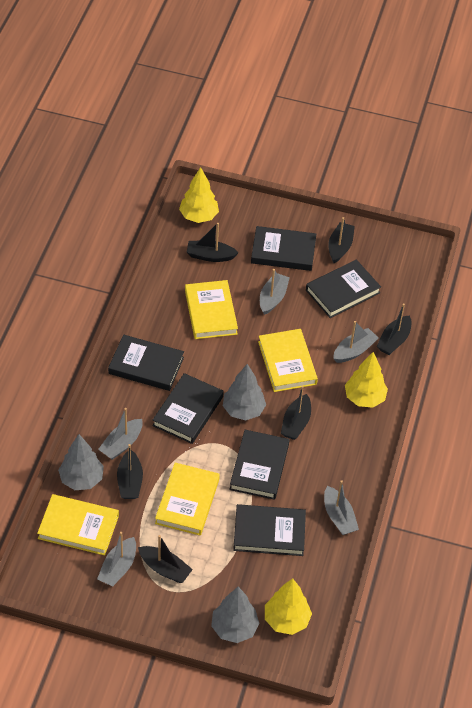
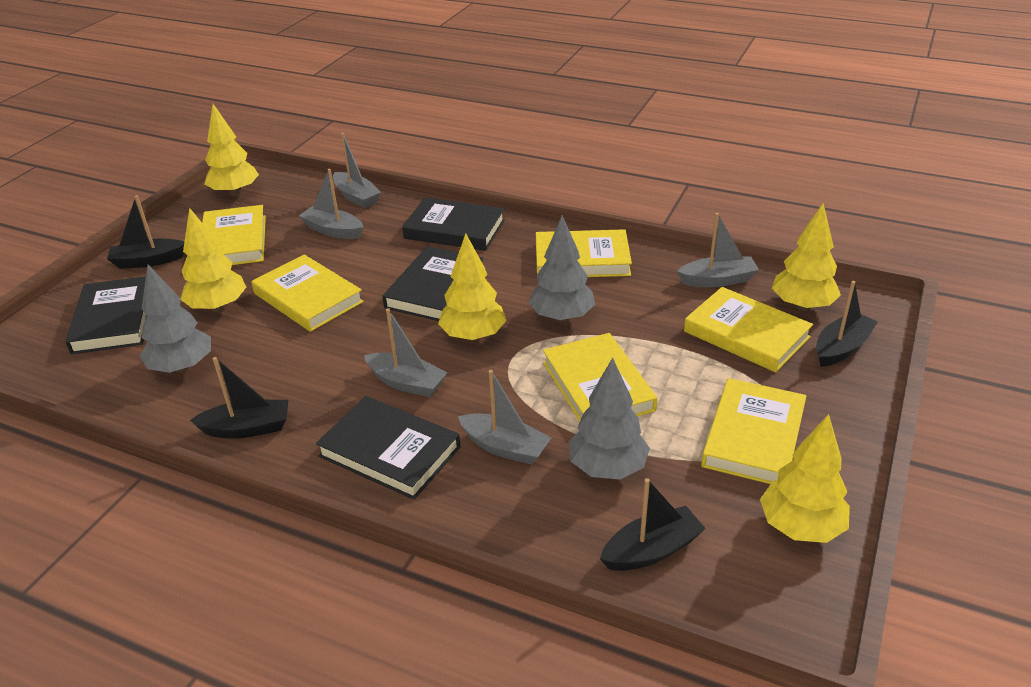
black boat: [117,444,143,499] [138,535,193,583] [187,223,238,262] [281,386,311,440] [328,217,355,263] [377,303,412,355] = 6 -> [107,195,184,269] [190,357,288,439] [600,478,706,571] [816,281,878,367] = 4
black book: [108,335,184,391] [152,373,224,444] [229,430,289,500] [233,504,306,556] [251,226,316,271] [306,259,381,318] = 6 -> [65,276,147,354] [316,396,460,500] [382,246,484,321] [402,198,505,251] = 4
yellow book: [37,494,119,556] [155,463,220,536] [185,280,238,339] [258,329,318,392] = 4 -> [202,205,266,265] [251,255,364,332] [536,229,632,277] [543,333,657,422] [684,287,813,372] [701,378,806,484] = 6
yellow tree: [179,167,219,223] [265,578,312,635] [345,352,388,408] = 3 -> [180,208,246,312] [204,104,259,196] [438,233,507,341] [760,414,850,543] [772,203,841,311] = 5

